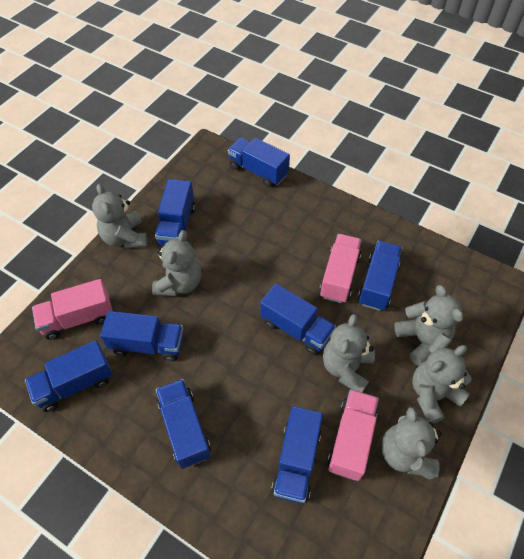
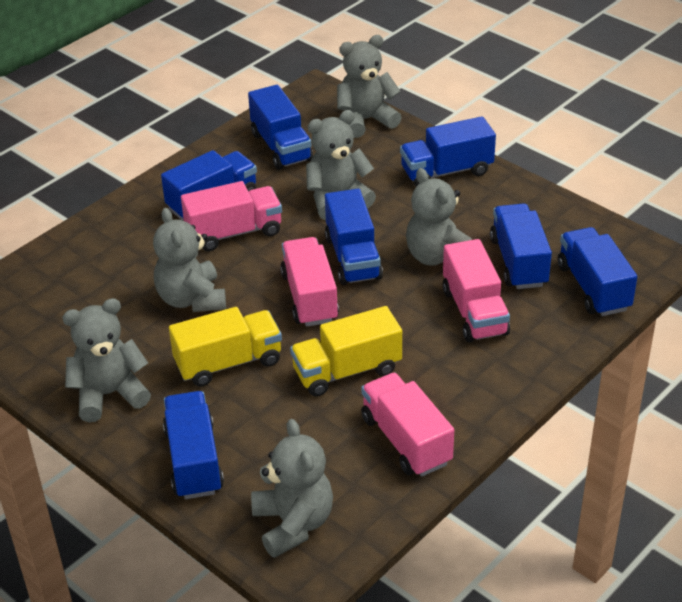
blue truck: [25,340,113,412] [100,311,184,361] [155,179,195,245] [156,379,211,469] [228,138,290,187] [260,284,336,355] [271,406,323,504] [358,241,402,311] = 8 -> [161,150,257,221] [163,391,224,499] [248,85,313,170] [325,189,383,285] [400,116,496,187] [490,203,552,289] [558,227,637,316] = 7
pink truck: [32,279,112,340] [319,234,362,303] [327,389,379,481] = 3 -> [181,181,282,251] [280,237,339,327] [361,373,454,476] [443,239,510,342] = 4
yellow truck: none = 0 -> [169,307,282,387] [290,306,402,397] = 2

